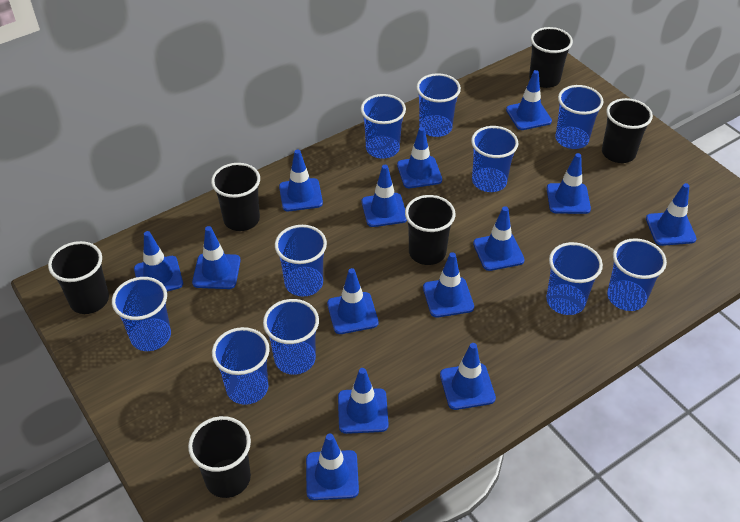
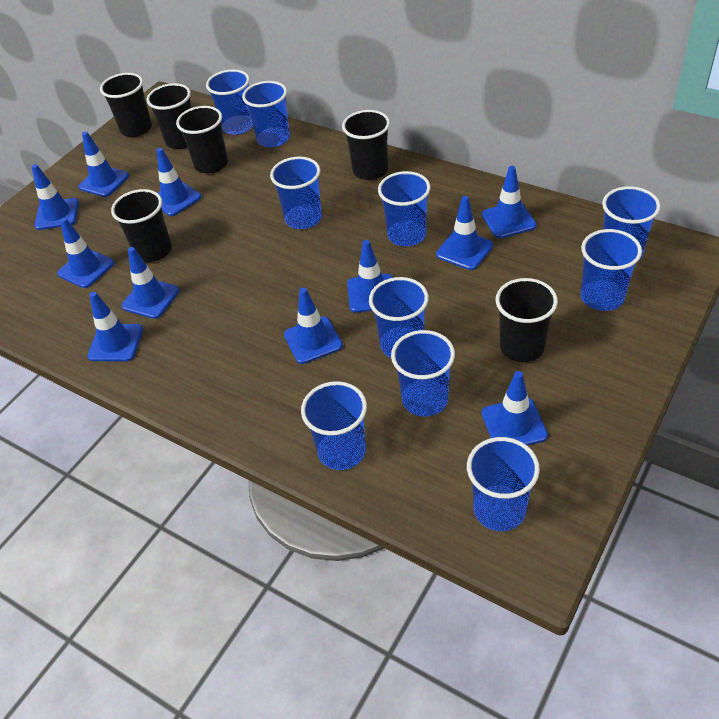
blue traffic cone: [134,231,183,291] [192,226,241,289] [279,149,323,211] [306,433,359,500] [327,268,379,334] [338,368,389,434] [362,165,407,227] [397,127,442,188] [423,252,474,318] [440,343,496,410] [473,206,525,271] [506,70,552,130] [546,153,591,214] [646,183,697,246] = 14 -> [31,164,79,230] [57,218,114,288] [78,131,129,197] [87,292,143,361] [121,247,180,319] [157,148,201,216] [284,288,343,364] [347,240,393,313] [436,196,493,270] [482,166,537,239] [482,371,548,445] = 11

